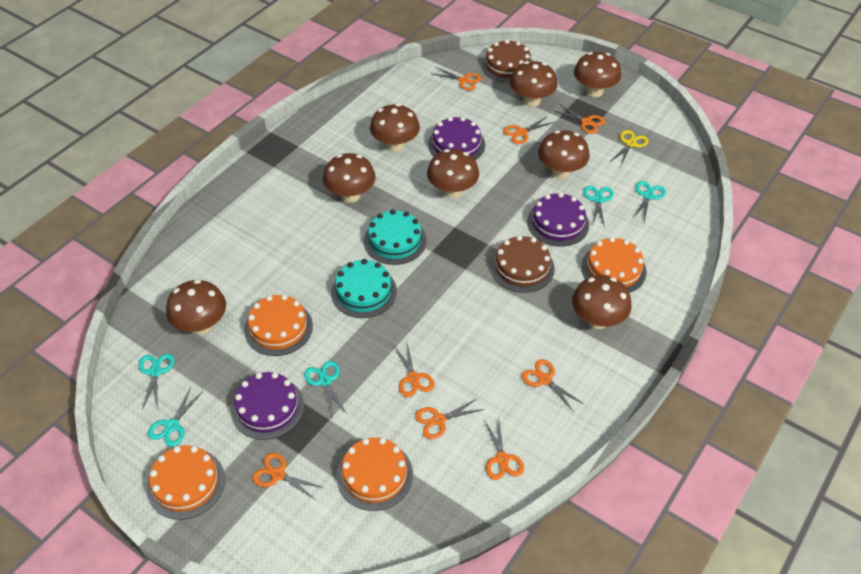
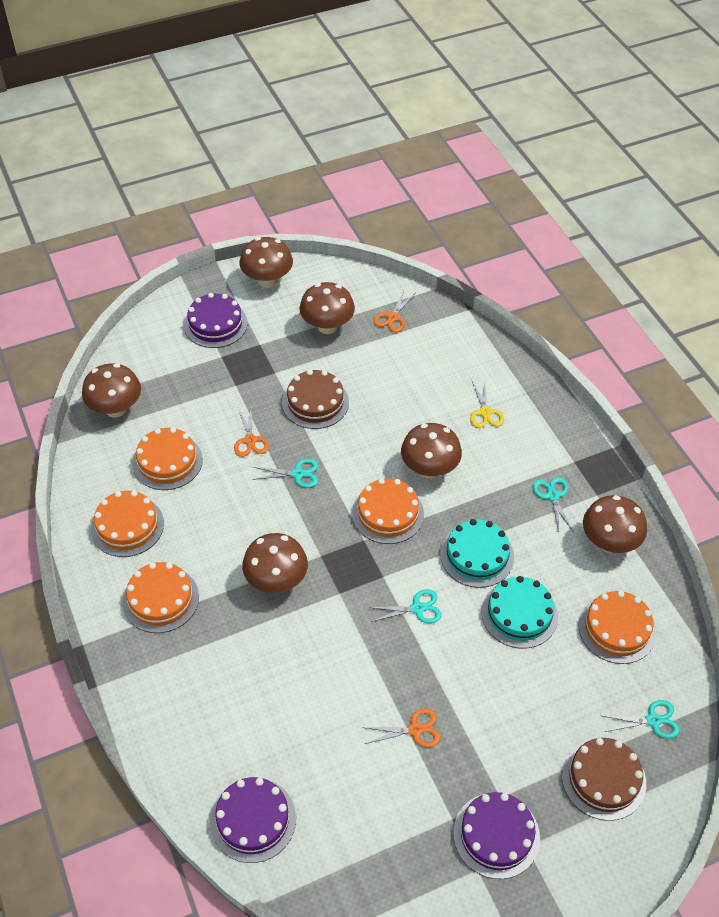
brown mushroom: [166,280,226,334] [323,153,376,203] [370,104,420,152] [427,149,479,198] [510,61,557,107] [538,130,590,179] [572,275,632,329] [574,52,621,97] = 8 -> [82,363,141,418] [240,237,293,288] [242,533,308,593] [299,282,355,334] [401,423,462,478] [583,495,647,553] = 6
orange cake: [147,445,225,520] [244,294,313,356] [336,437,413,511] [581,237,646,293] = 4 -> [91,491,164,557] [123,562,199,633] [132,427,203,490] [352,478,424,544] [578,591,656,664] = 5
orange scissors: [252,453,325,501] [393,343,434,397] [415,398,485,439] [433,67,482,91] [484,418,524,480] [503,116,555,144] [522,359,584,412] [553,104,606,134] = 8 -> [234,406,269,457] [362,708,441,747] [374,290,415,332] = 3
turquoise scissors: [138,354,174,410] [148,387,203,447] [304,361,347,418] [583,186,614,228] [632,181,666,222] = 5 -> [253,459,318,488] [368,589,442,623] [533,477,573,532] [603,700,680,739] = 4

